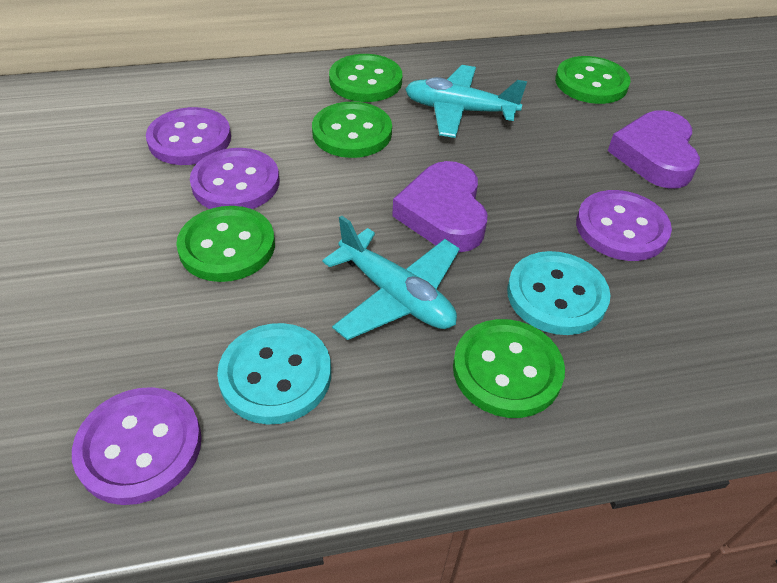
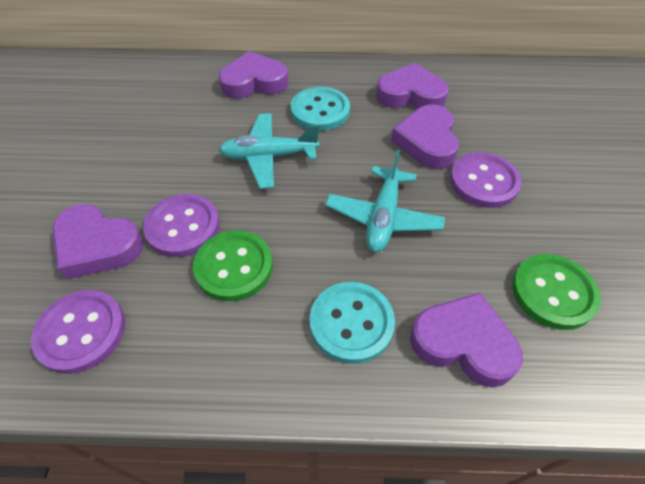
green button: [176,206,275,282] [312,102,392,158] [329,54,402,102] [453,319,565,418] [555,56,631,104] = 5 -> [193,230,273,301] [512,254,601,330] = 2
purple button: [72,387,202,505] [146,107,231,165] [190,148,279,209] [576,190,672,261] = 4 -> [31,290,125,374] [143,194,220,257] [450,152,522,208] = 3
purple heart: [392,161,488,252] [608,110,700,188] = 2 -> [52,204,144,279] [219,51,288,98] [376,63,449,109] [391,104,459,169] [410,293,523,388] = 5

